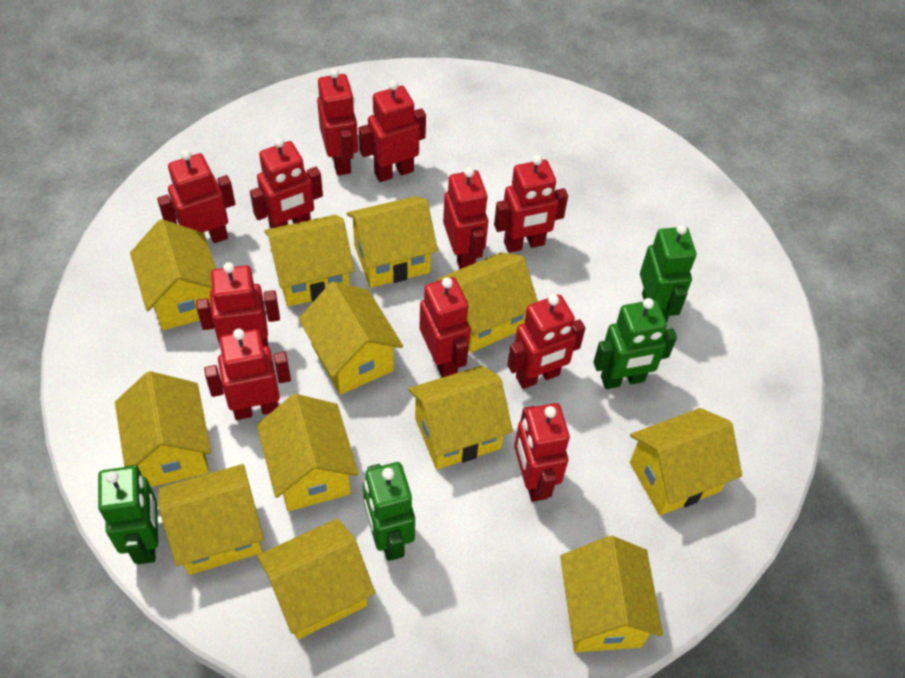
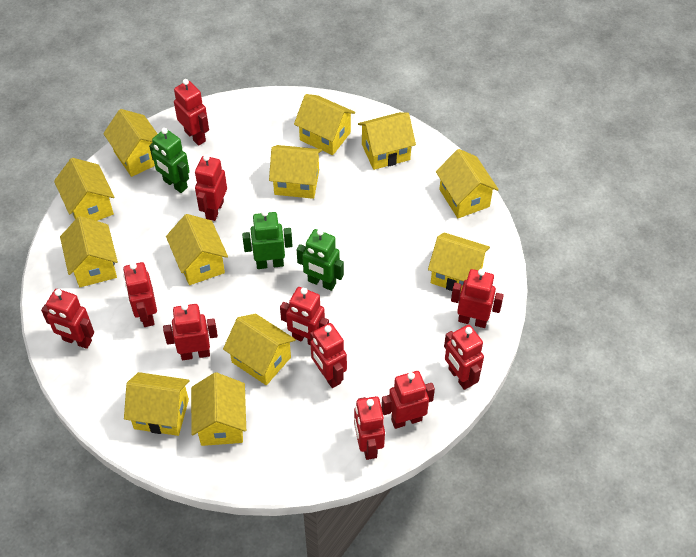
green robot: [98,465,158,565] [363,462,415,561] [593,298,677,389] [640,224,696,322] = 4 -> [149,128,190,193] [242,210,293,269] [297,229,344,291] = 3

